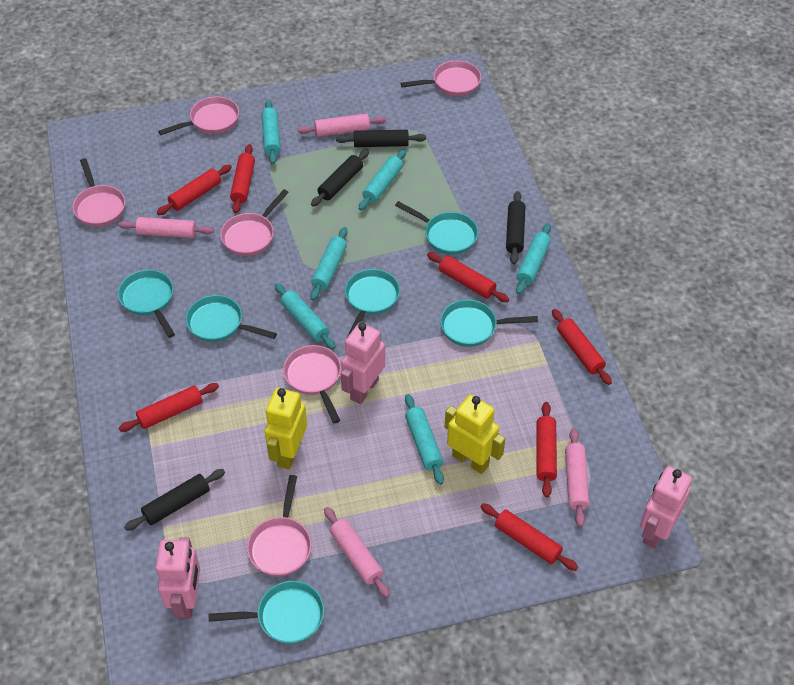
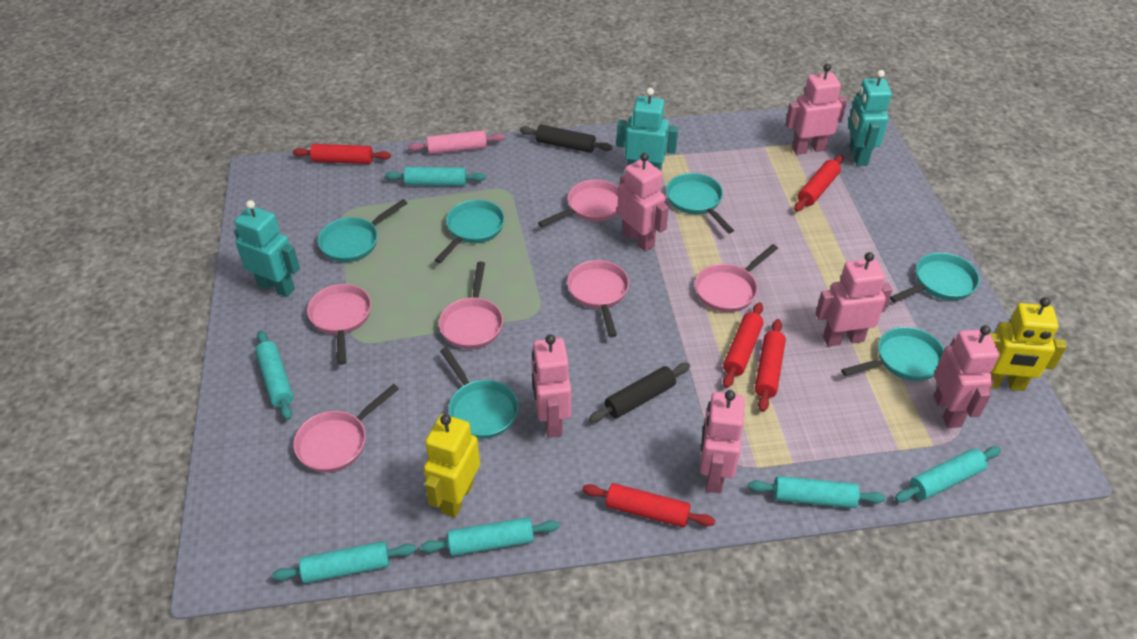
black rolling pin: [124,469,225,531] [311,149,369,207] [336,130,426,147] [506,191,525,264] = 4 -> [520,125,612,153] [589,363,690,422] = 2
pink robot: [156,537,200,619] [341,322,385,404] [640,466,692,548] = 3 -> [531,334,571,437] [617,153,669,252] [700,390,745,493] [785,64,847,155] [815,252,892,346] [934,325,1000,428] = 6
pink rolling pin: [118,217,214,238] [298,114,386,137] [324,507,390,598] [565,428,589,527] = 4 -> [408,130,505,154] = 1
red rolling pin: [119,383,219,432] [157,165,232,215] [230,144,255,213] [427,252,509,302] [480,503,578,571] [536,402,557,497] [552,309,612,385] = 7 -> [293,144,391,164] [582,483,715,527] [723,302,764,388] [755,319,786,412] [794,155,843,212] = 5
turquoise robot: none = 0 -> [234,200,300,297] [617,88,678,171] [848,70,892,166] = 3

